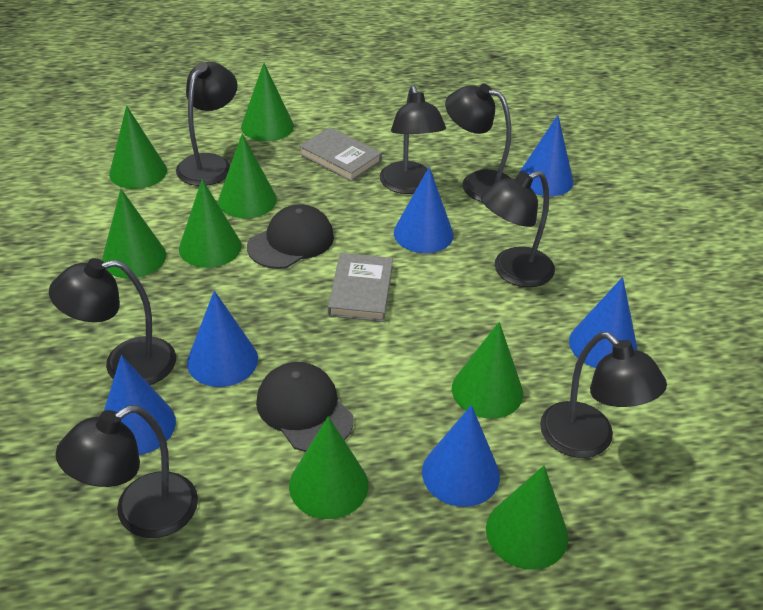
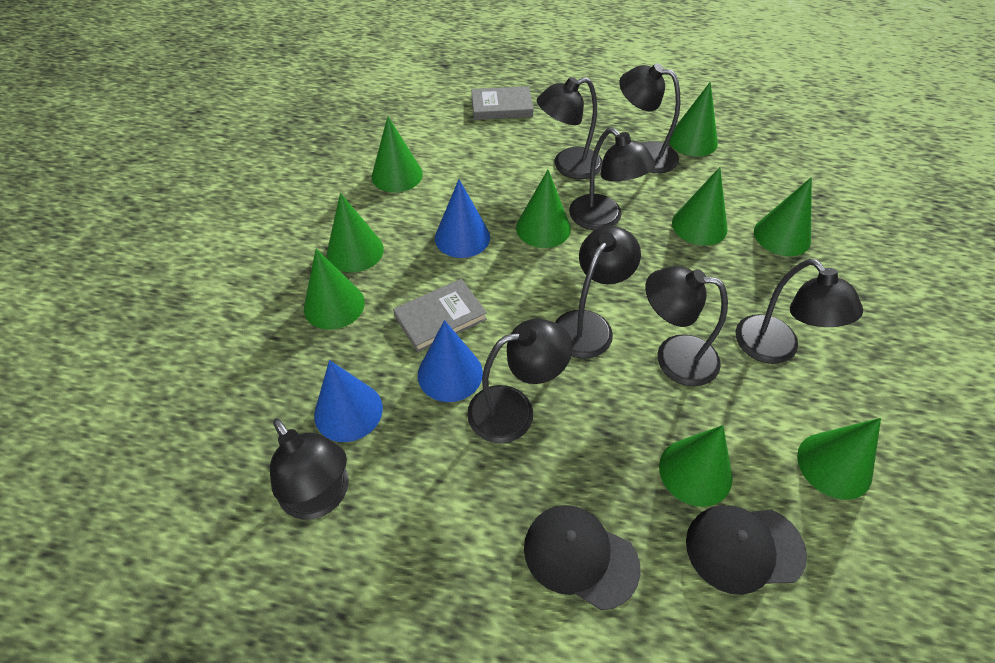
black lamp: [49,258,176,385] [56,405,198,538] [176,62,237,186] [380,86,446,194] [445,84,511,202] [481,171,555,287] [540,332,667,458] = 7 -> [270,418,349,520] [467,319,573,443] [537,77,603,179] [555,226,641,359] [569,128,656,230] [619,63,680,173] [645,266,728,386] [735,259,863,364] = 8
blue cone: [104,355,176,455] [187,291,258,387] [394,167,454,253] [422,405,500,507] [519,115,574,196] [569,277,637,368] = 6 -> [314,360,383,442] [418,320,483,402] [435,179,490,258] = 3
green cone: [102,189,166,279] [109,106,167,189] [179,179,242,268] [218,134,277,218] [241,63,294,141] [289,416,368,519] [452,322,523,419] [486,466,568,570] = 8 -> [304,249,365,330] [327,193,384,272] [372,116,423,193] [516,170,571,248] [659,425,733,507] [669,82,718,157] [672,167,728,246] [754,177,812,256] [797,418,881,500] = 9

